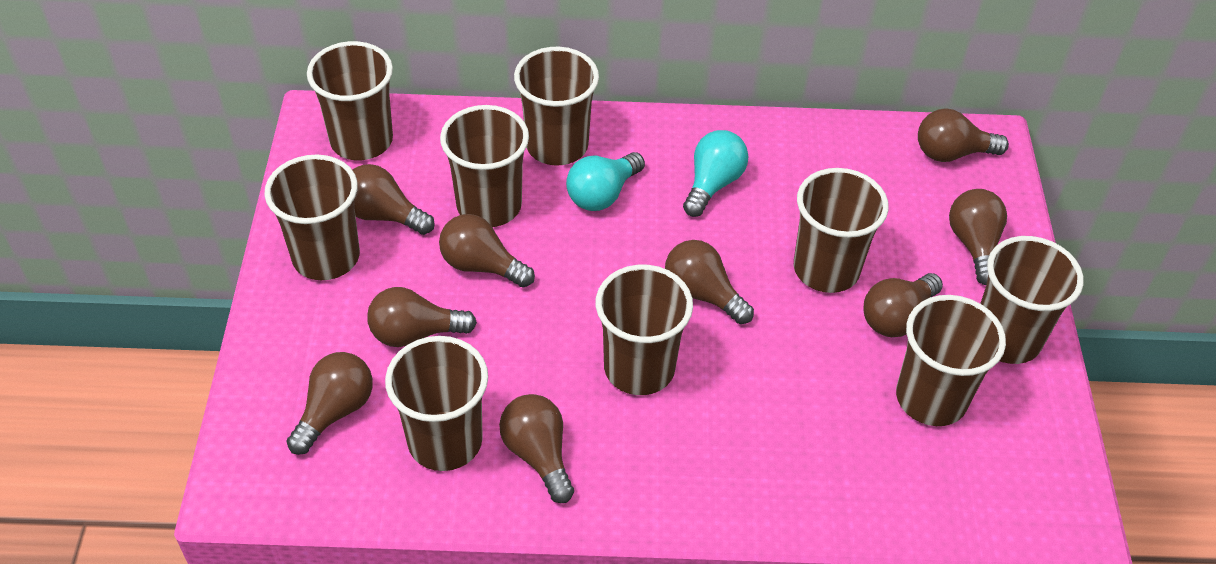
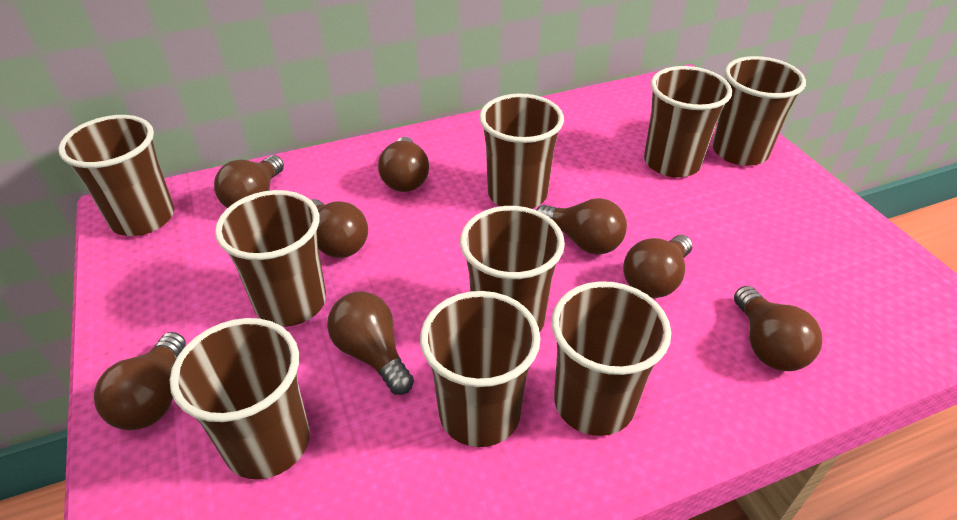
brown light bulb: [286,352,373,455] [352,164,435,235] [367,287,477,347] [439,214,535,288] [499,394,574,503] [665,240,754,324] [864,273,943,337] [918,109,1009,162] [949,189,1007,285] = 9 -> [94,332,186,430] [214,155,284,208] [311,199,368,258] [327,291,414,395] [378,137,429,192] [536,198,627,255] [623,235,693,298] [734,286,822,371] = 8
turquoise light bulb: [566,152,645,211] [683,130,749,217] = 2 -> none = 0

